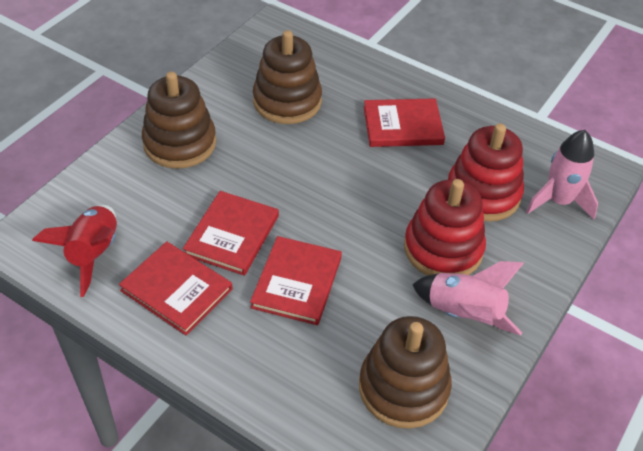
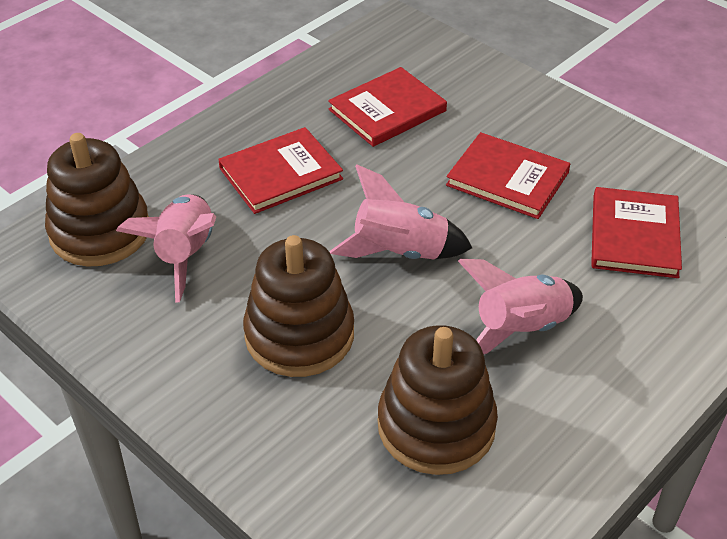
pink rocket: [412,261,524,336] [526,130,598,219] = 2 -> [116,194,216,303] [330,165,472,259] [458,259,583,354] = 3
red rocket: [32,205,117,297] = 1 -> none = 0
red stacking toy: [404,179,486,276] [448,123,524,222] = 2 -> none = 0

